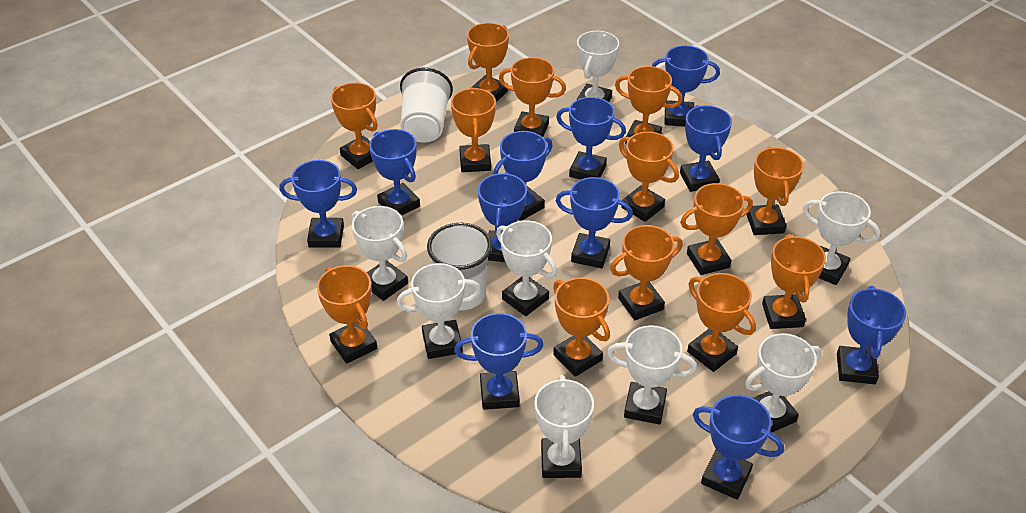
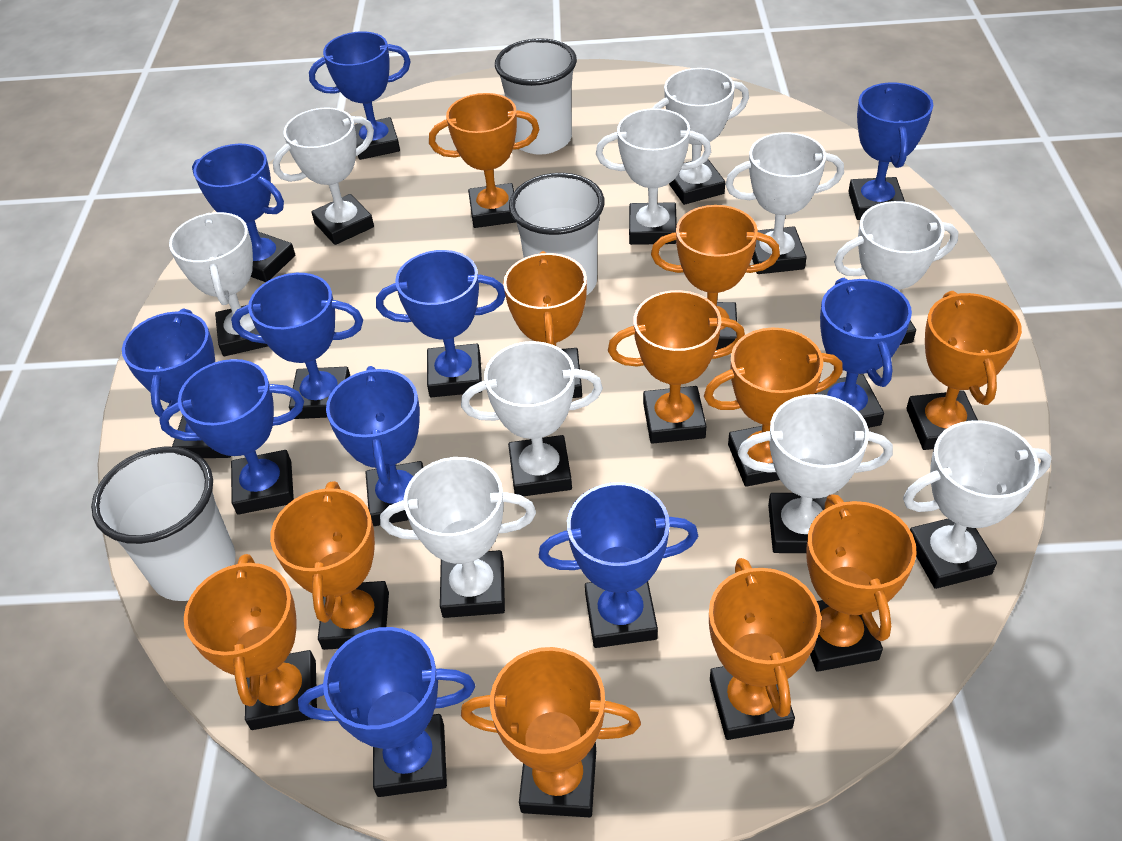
orange trophy: [317,265,377,364] [331,82,378,169] [451,88,496,172] [467,23,509,102] [499,57,566,137] [553,277,610,377] [610,225,683,320] [615,66,683,144] [619,132,679,222] [680,183,753,275] [687,273,756,372] [746,146,804,235] [762,234,826,329] = 13 -> [184,554,317,730] [270,481,389,650] [429,93,540,228] [461,647,641,817] [503,251,587,398] [608,290,745,444] [651,205,780,350] [704,328,843,487] [709,558,821,740] [806,494,917,672] [906,291,1022,450] = 11
white cup: [400,68,453,143] [427,223,492,310] = 2 -> [91,446,236,601] [495,38,577,155] [509,173,604,296] = 3
white trophy: [352,206,408,301] [397,263,481,359] [496,220,557,316] [534,375,594,478] [577,31,619,102] [607,325,697,425] [745,333,822,432] [803,191,880,285] = 8 -> [169,212,268,356] [273,107,374,245] [380,457,536,618] [461,341,603,496] [596,108,711,245] [653,68,749,205] [725,132,844,274] [738,394,893,553] [834,201,958,345] [903,420,1052,589] = 10

